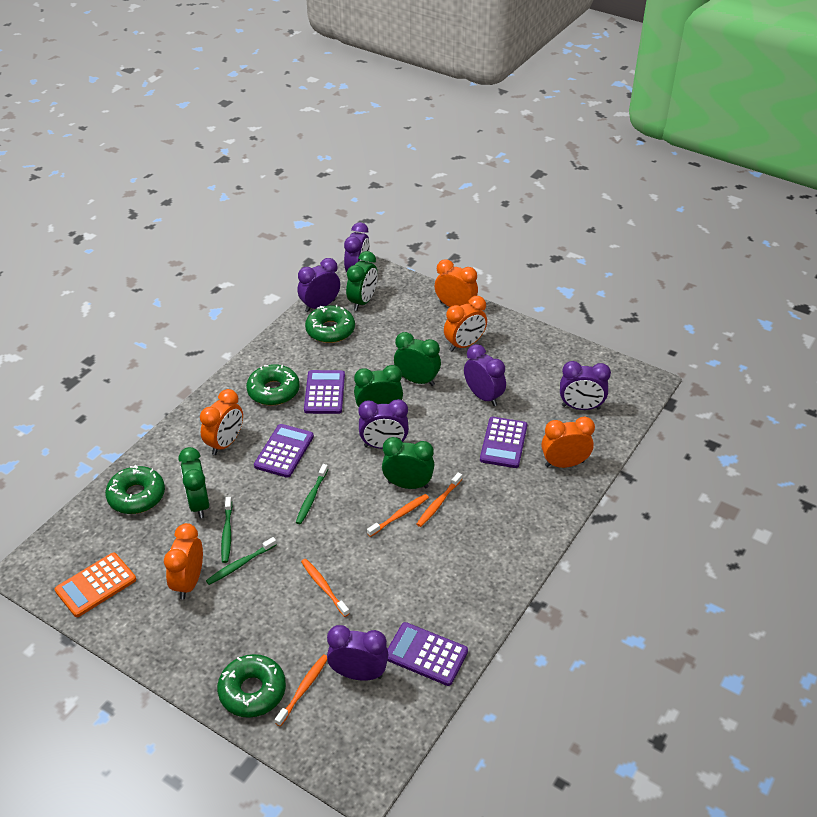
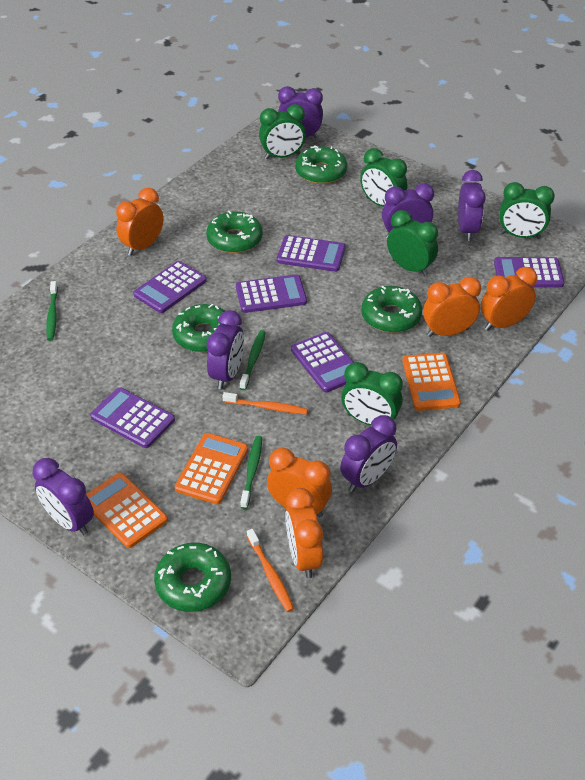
green donut: [105,465,165,514] [217,654,286,718] [246,364,300,406] [305,304,355,343] = 4 -> [154,543,231,612] [172,304,225,352] [206,211,263,253] [295,146,347,184] [361,286,422,333] = 5
orange calculator: [55,553,136,617] = 1 -> [86,472,168,548] [175,433,248,504] [402,353,461,411] = 3
orange toothbrush: [275,654,327,726] [301,559,350,617] [367,494,429,537] [417,472,462,527] = 4 -> [222,392,308,415] [247,529,294,612] = 2
purple calculator: [254,424,314,478] [304,370,345,414] [387,622,468,686] [480,417,527,468] = 4 -> [90,387,175,448] [133,261,207,313] [236,274,307,313] [277,235,346,272] [291,332,354,392] [494,257,564,288] = 6

